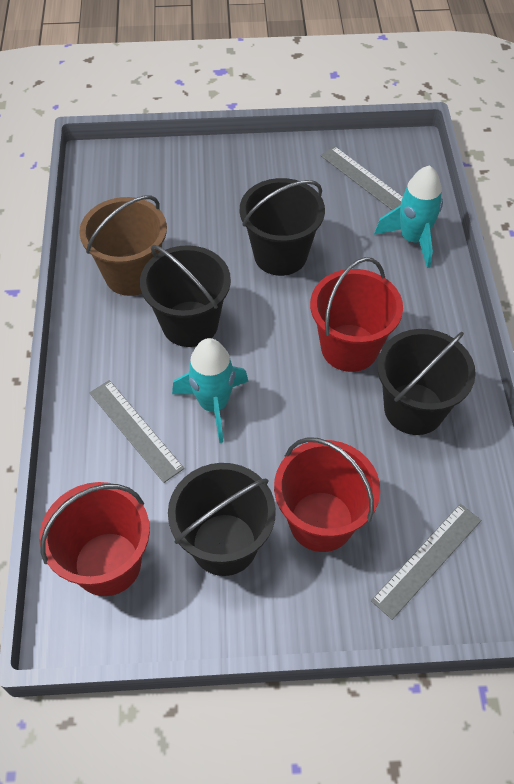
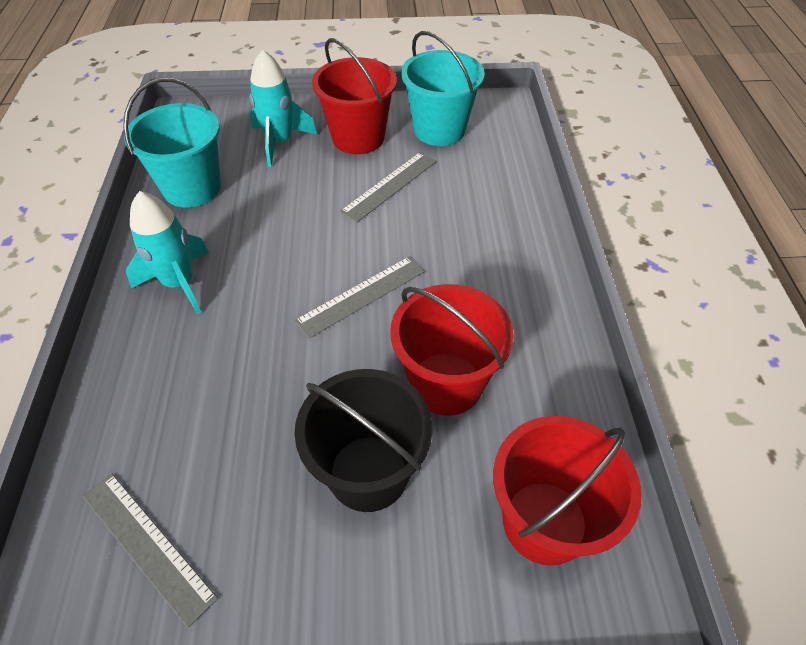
black bucket: [140,244,231,347] [168,463,276,576] [240,178,325,276] [377,329,476,435] = 4 -> [294,369,433,512] = 1
brown bucket: [79,195,167,296] = 1 -> none = 0
turquoise bucket: none = 0 -> [123,78,221,208] [401,31,485,146] = 2

